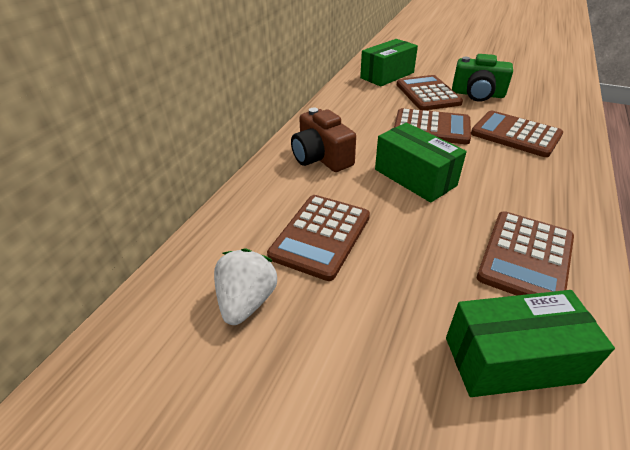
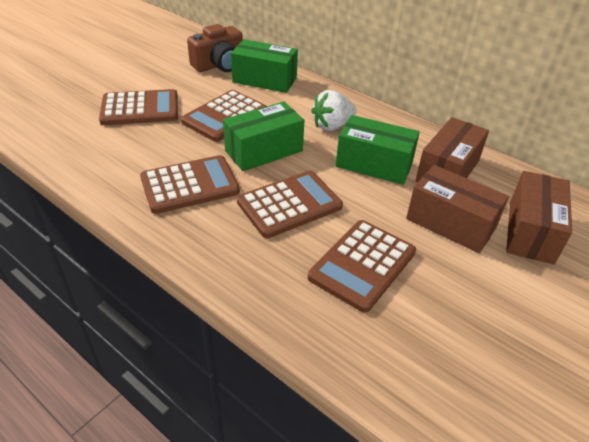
brown box: none = 0 -> [406,165,509,253] [416,117,489,182] [506,171,572,265] = 3
green camera: [452,54,513,102] = 1 -> none = 0

